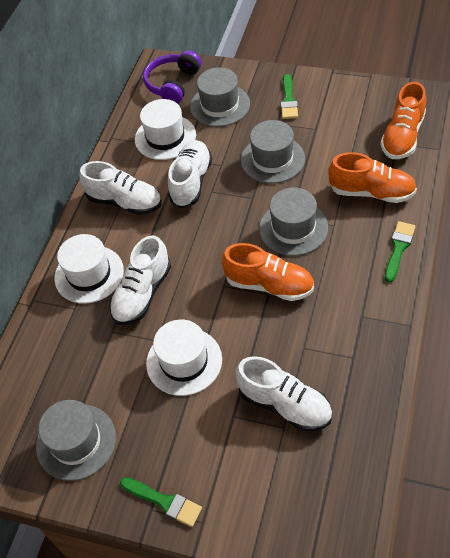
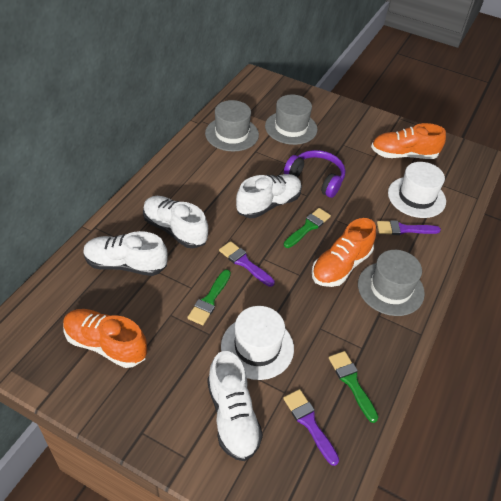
grey hat: [36,400,116,481] [190,67,250,127] [241,120,305,183] [259,188,328,256] = 4 -> [205,100,259,152] [265,95,318,145] [358,250,425,316] = 3
purple brush: none = 0 -> [219,241,275,287] [283,389,339,466] [377,220,441,235] = 3
white hat: [54,234,124,304] [135,99,196,160] [146,319,222,396] = 3 -> [221,306,294,380] [388,162,446,218] = 2

